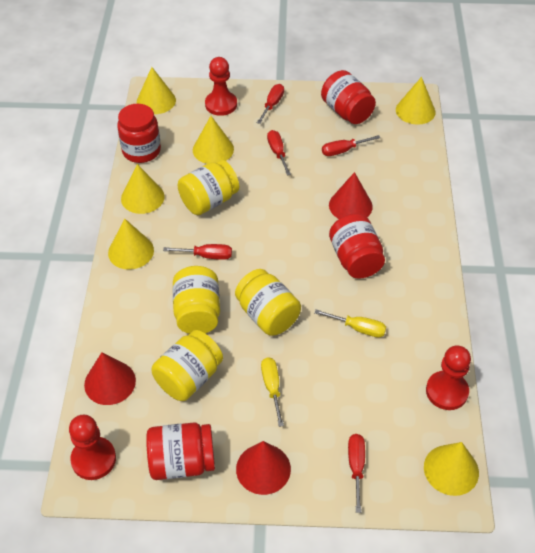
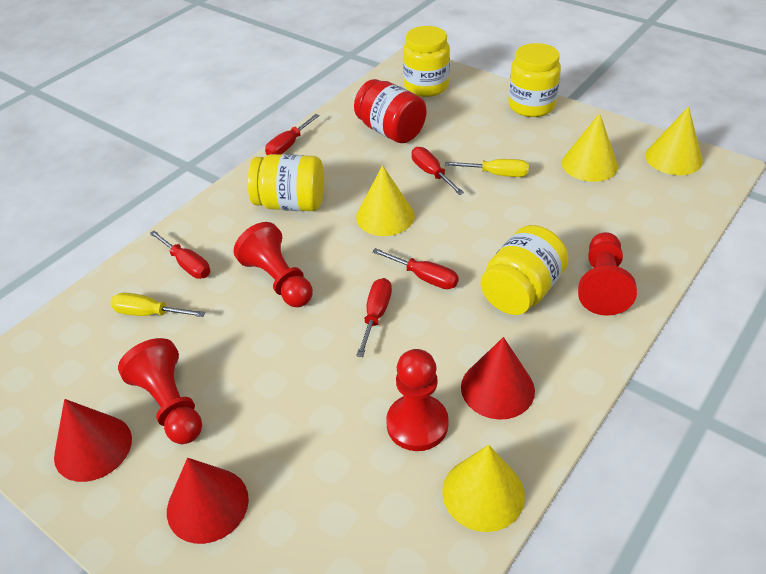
red jar: [117,104,161,163] [146,422,215,480] [321,70,376,124] [329,214,385,279] = 4 -> [354,79,426,143] = 1
red pawn: [69,415,116,480] [205,57,237,116] [426,345,471,410] = 3 -> [118,338,202,444] [233,222,313,307] [386,349,449,451] [578,232,637,316] = 4
yellow cone: [108,219,154,270] [121,164,165,214] [137,67,176,114] [193,116,234,164] [396,77,435,125] [424,442,479,496] = 6 -> [356,165,414,236] [442,445,525,532] [562,113,618,182] [645,107,703,175] = 4

